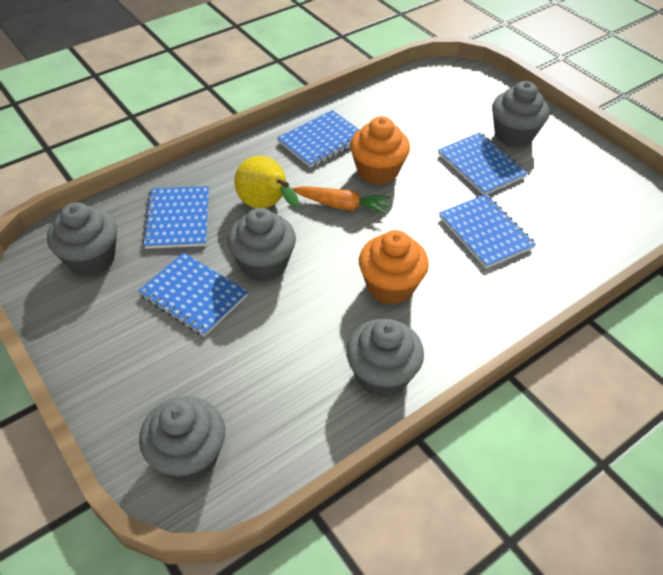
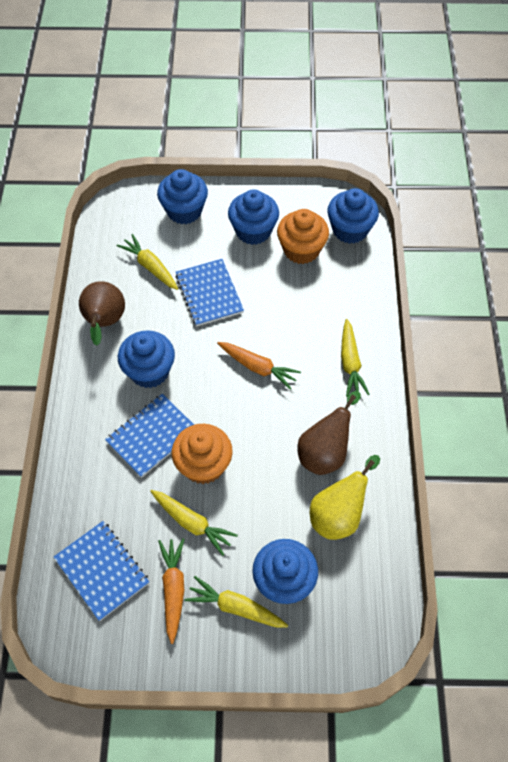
blue cupcake: none = 0 -> [118,330,175,388] [157,169,208,224] [228,189,279,245] [252,539,318,604] [327,188,379,244] = 5
blue notebook: [138,253,248,337] [142,186,209,249] [277,110,359,168] [438,132,528,195] [439,194,536,269] = 5 -> [54,521,149,621] [105,394,194,478] [175,259,244,327] = 3
brown pear: none = 0 -> [79,281,125,346] [297,391,361,475] = 2
grey cupcake: [47,202,117,276] [139,396,225,482] [227,208,296,281] [346,319,424,397] [492,81,549,147] = 5 -> none = 0
orange carrot: [292,186,391,215] = 1 -> [158,538,184,644] [217,342,301,390] = 2
yellow carrot: none = 0 -> [117,234,178,290] [150,490,238,556] [185,576,288,627] [341,319,370,397] = 4

